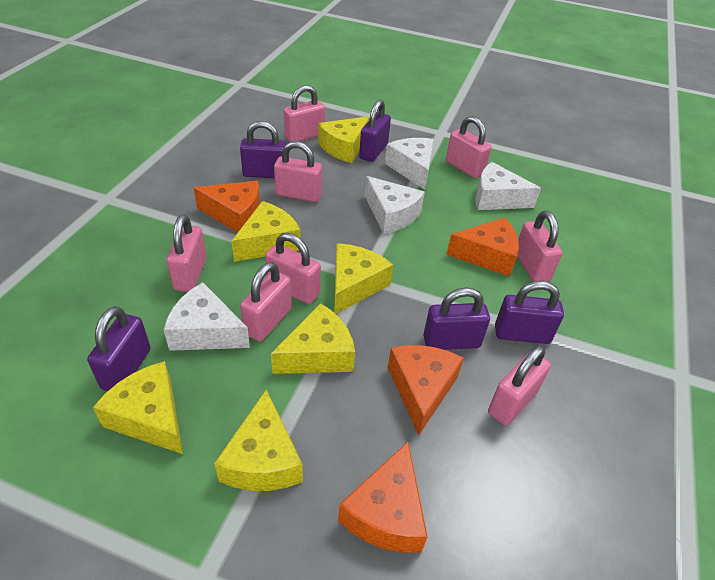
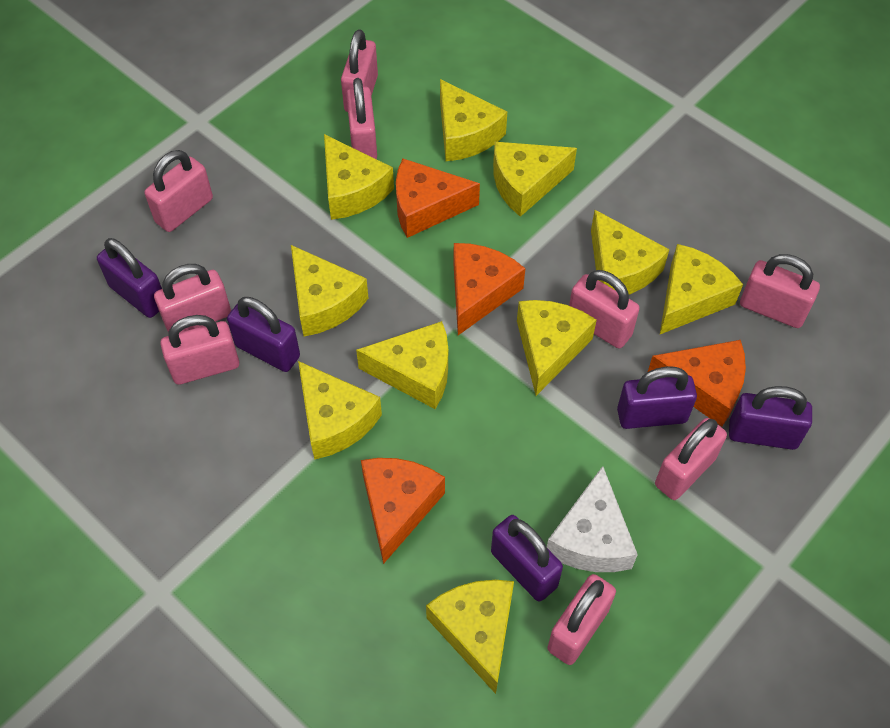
pink padlock: [167,214,207,292] [240,262,292,342] [265,233,321,304] [274,141,322,202] [284,85,325,142] [446,116,491,178] [488,346,551,426] [517,211,563,282] = 8 -> [144,150,213,232] [154,264,231,332] [160,315,239,385] [341,29,378,112] [346,78,377,159] [547,574,616,665] [569,270,640,348] [655,418,727,500] [740,254,820,328] = 9
white cheese: [163,282,250,351] [365,176,425,234] [385,138,434,190] [476,162,541,210] = 4 -> [547,466,638,572] = 1
yellow cheese: [93,361,183,454] [214,389,303,491] [231,201,300,262] [271,303,355,374] [318,116,370,163] [334,243,393,314] = 6 -> [291,245,369,336] [298,361,382,460] [324,134,394,220] [356,321,448,409] [426,580,514,694] [440,79,507,161] [493,142,577,217] [517,300,597,396] [591,210,670,294] [660,244,743,334] = 10

